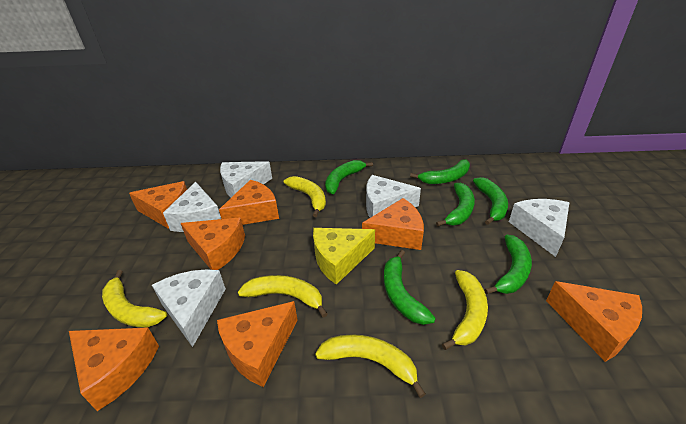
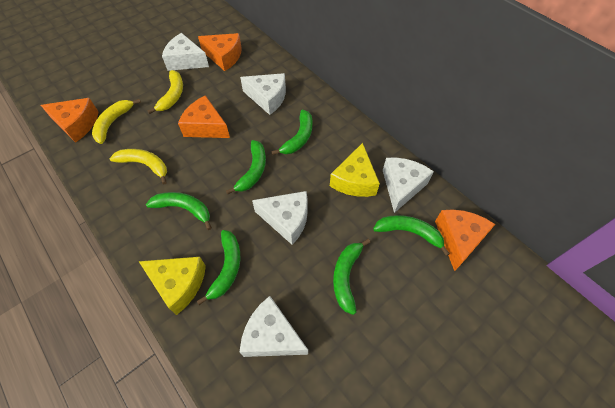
orange cheese: [69,327,159,411] [129,181,187,228] [181,218,245,270] [217,301,297,387] [219,180,279,225] [362,198,424,250] [546,281,642,362] = 7 -> [41,98,98,143] [178,95,230,138] [198,33,242,71] [435,209,495,271] = 4
yellow banana: [102,270,167,327] [238,275,328,318] [284,176,326,217] [315,334,426,398] [442,270,488,350] = 5 -> [92,99,141,144] [109,149,167,184] [147,70,183,114] = 3
yellow cheese: [313,228,375,285] = 1 -> [139,257,206,315] [330,143,380,197] = 2

